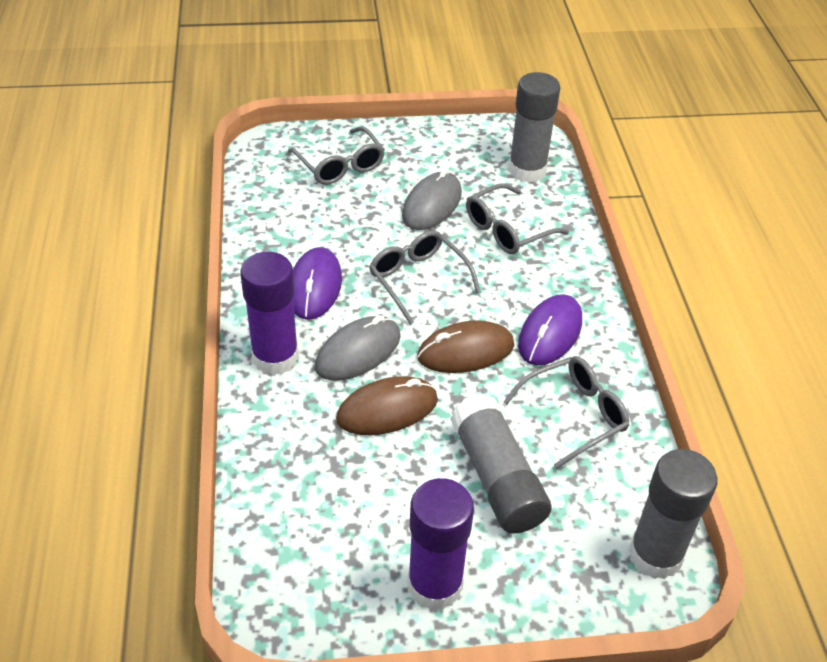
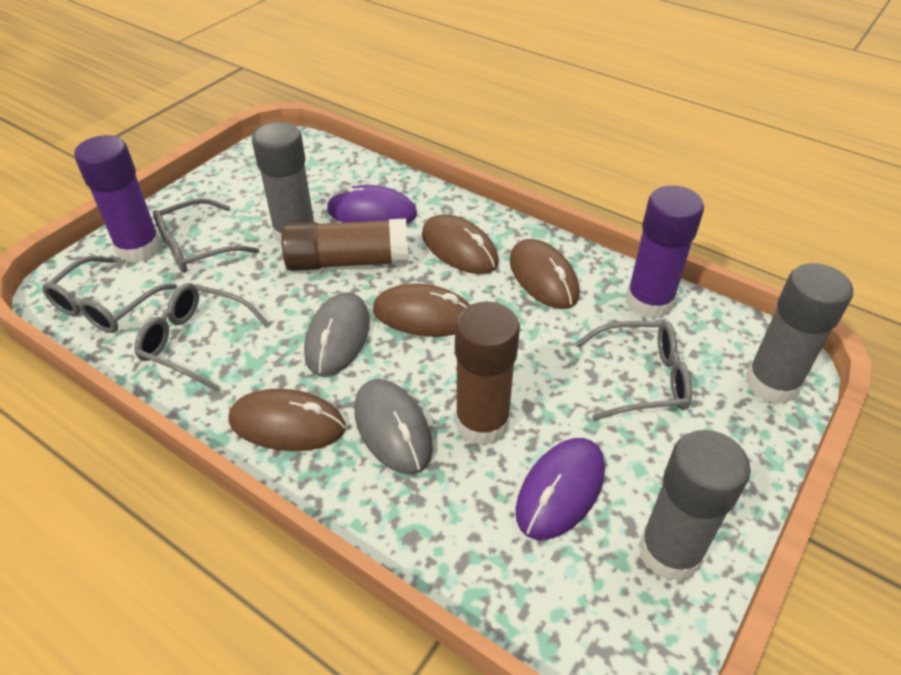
brown glue stick: none = 0 -> [282,218,409,271] [455,302,520,446] = 2
brown mouse: [336,376,438,435] [417,320,514,373] = 2 -> [229,388,346,451] [373,284,470,337] [422,214,499,274] [509,239,580,309] = 4

